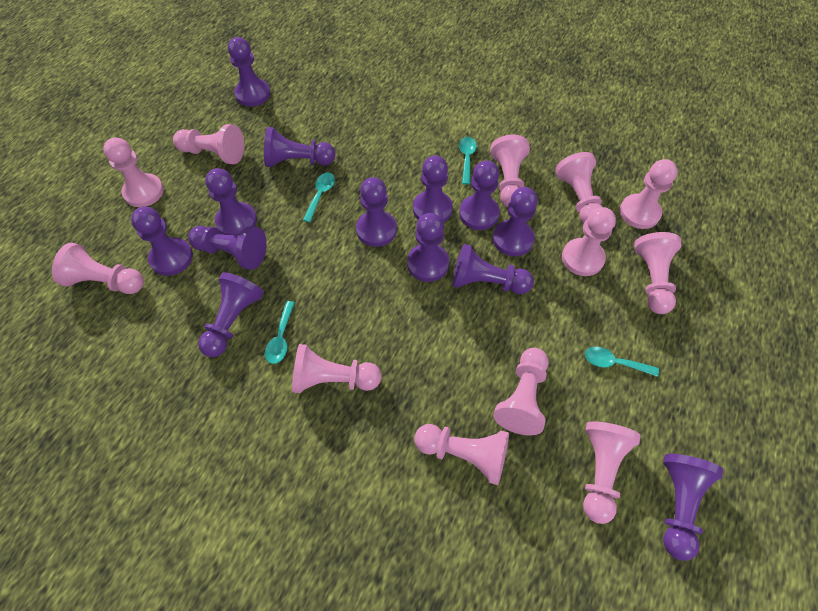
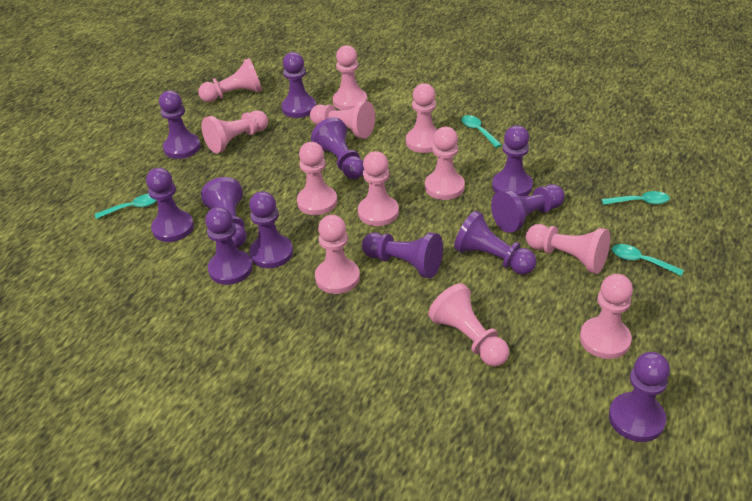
purple pawn: [131,207,193,276] [188,226,267,270] [198,273,264,357] [205,168,257,235] [228,37,270,107] [264,127,335,167] [356,177,397,247] [407,213,449,282] [413,155,453,223] [452,244,534,294] [459,160,500,230] [493,187,538,256] [663,454,723,561] = 13 -> [146,167,194,242] [159,90,201,159] [201,177,246,248] [205,207,253,285] [249,191,293,268] [282,52,316,118] [311,117,364,179] [362,233,443,278] [454,211,536,275] [491,184,565,233] [492,125,533,196] [609,352,670,442] = 12

